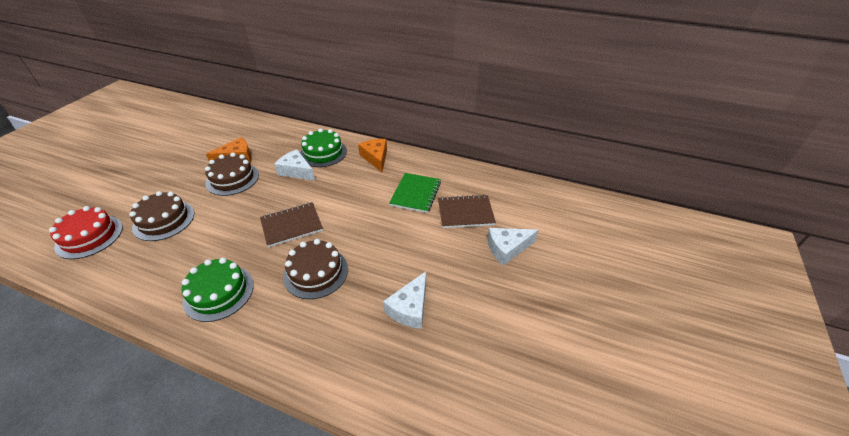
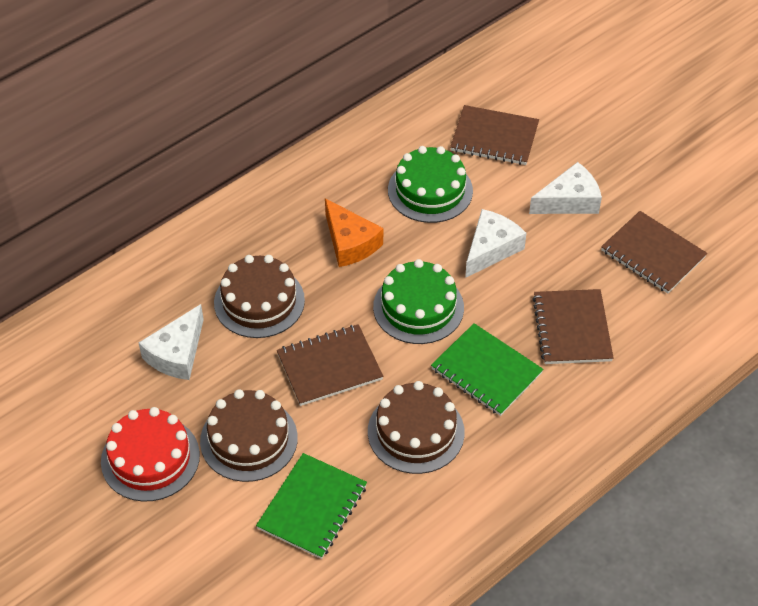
brown notebook: [260,202,323,247] [438,194,496,228] = 2 -> [277,324,383,406] [450,105,539,165] [533,289,614,364] [601,211,707,293] = 4
green notebook: [389,173,441,213] = 1 -> [256,453,367,559] [431,323,543,416] = 2
orange cheese: [206,137,252,163] [358,139,387,172] = 2 -> [325,198,383,267] = 1

